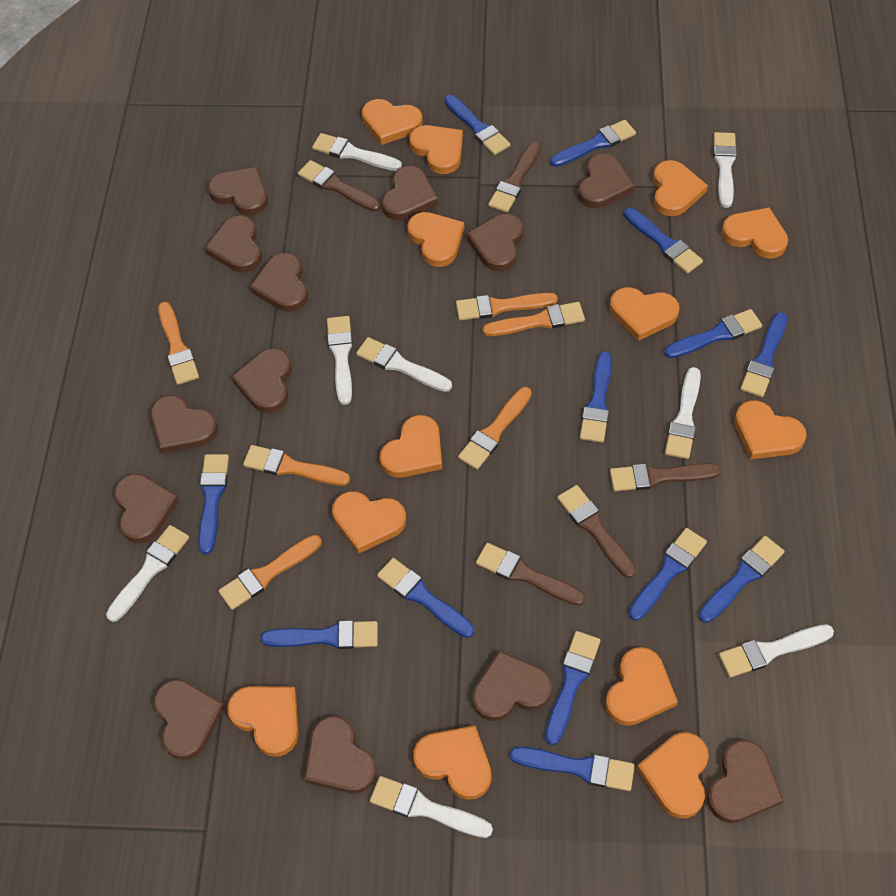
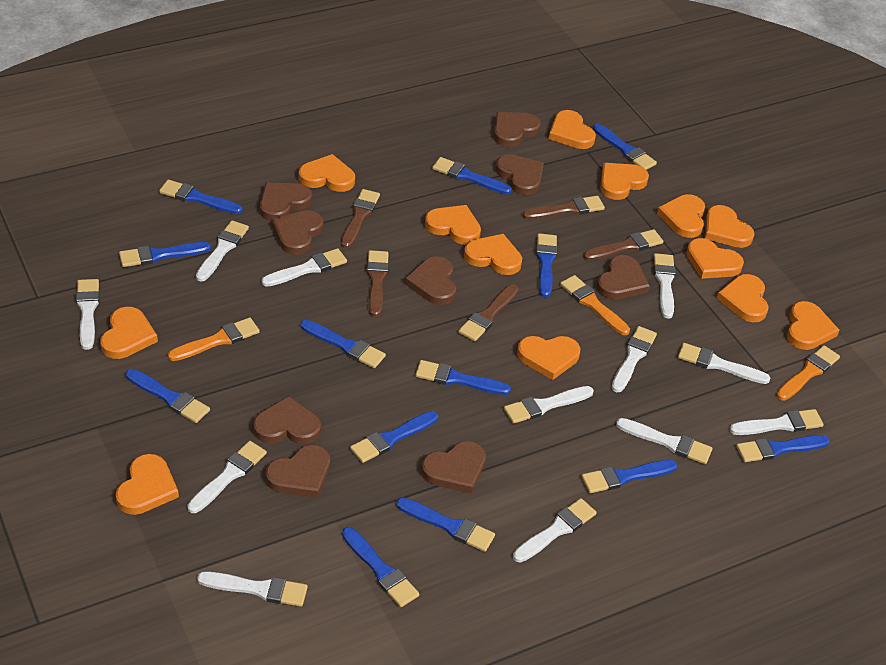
brown heart: [114,474,179,544] [150,395,218,454] [154,679,225,760] [205,216,262,273] [208,167,268,216] [231,348,292,413] [250,253,308,312] [304,716,377,794] [382,166,438,221] [467,214,523,271] [472,651,552,721] [578,154,635,208] [707,740,784,823] = 13 -> [253,396,321,445] [260,182,312,221] [266,445,330,498] [272,210,324,255] [405,256,457,305] [421,441,486,494] [494,112,541,147] [496,154,544,195] [597,255,650,300] = 9
orange brush: [158,302,199,385] [219,535,322,610] [243,445,350,486] [456,293,558,320] [458,387,532,470] [483,302,585,336] = 6 -> [168,318,260,361] [560,275,630,335] [777,345,840,401] = 3
white brush: [106,525,189,622] [312,133,402,171] [327,316,353,405] [356,337,452,392] [370,776,493,838] [665,367,701,459] [713,132,737,208] [719,624,834,678] = 8 -> [76,279,99,350] [187,441,267,513] [196,220,249,282] [197,571,308,607] [261,248,347,287] [504,386,594,424] [513,498,597,563] [612,326,657,392] [616,418,712,464] [654,253,676,319] [678,343,771,384] [729,409,823,435] = 12

